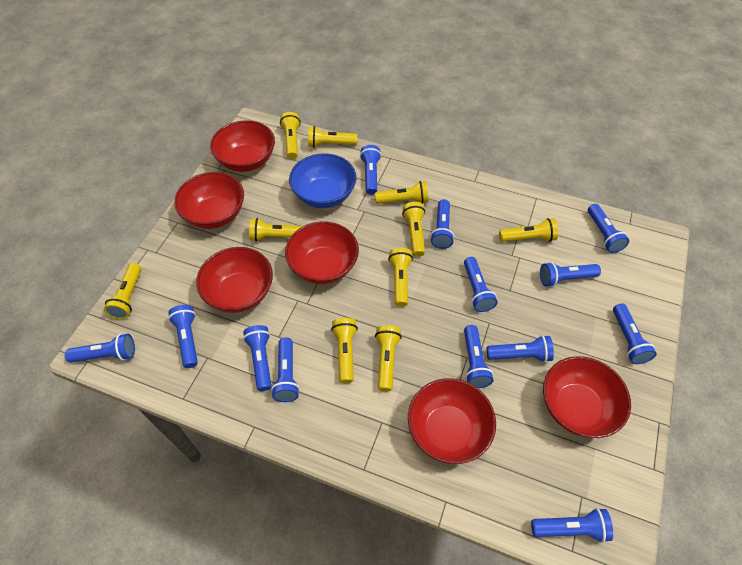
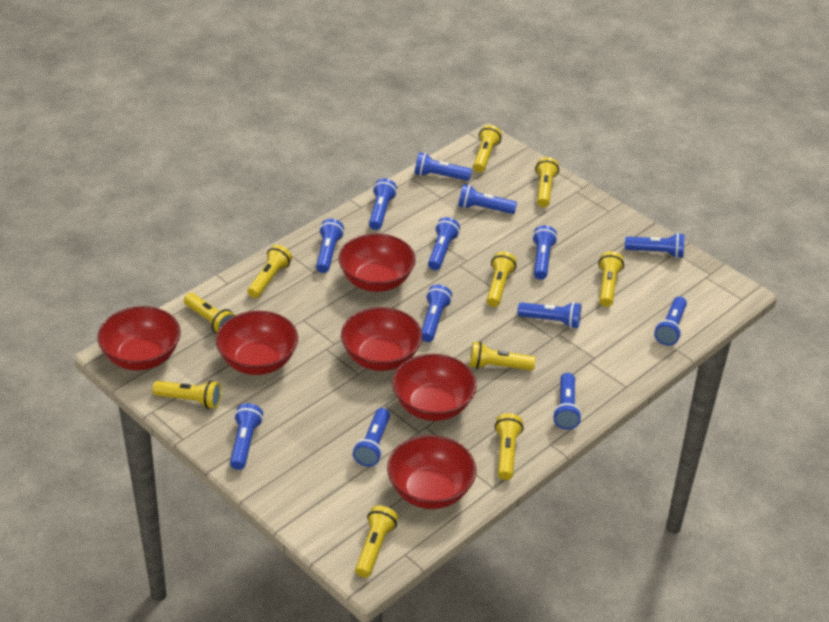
blue bowl: [289,153,357,208] = 1 -> none = 0

